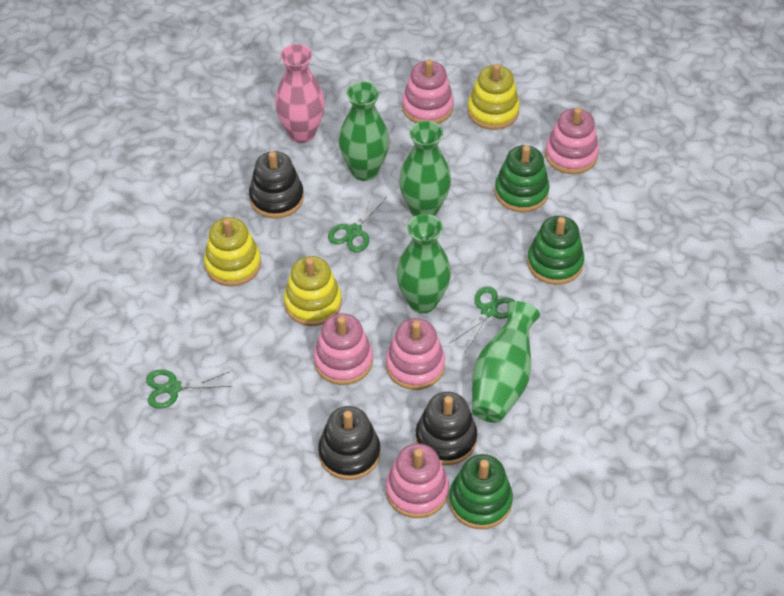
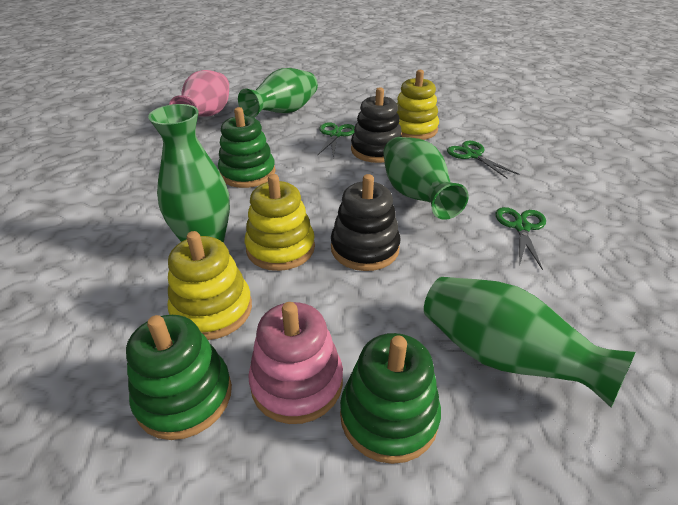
black stacking toy: [249,151,304,219] [318,406,381,480] [416,392,477,465] = 3 -> [331,174,400,271] [351,87,402,163] = 2
pink stacking toy: [313,313,373,385] [386,318,445,390] [386,443,449,518] [402,59,454,124] [545,108,599,174] = 5 -> [248,302,343,424] = 1

